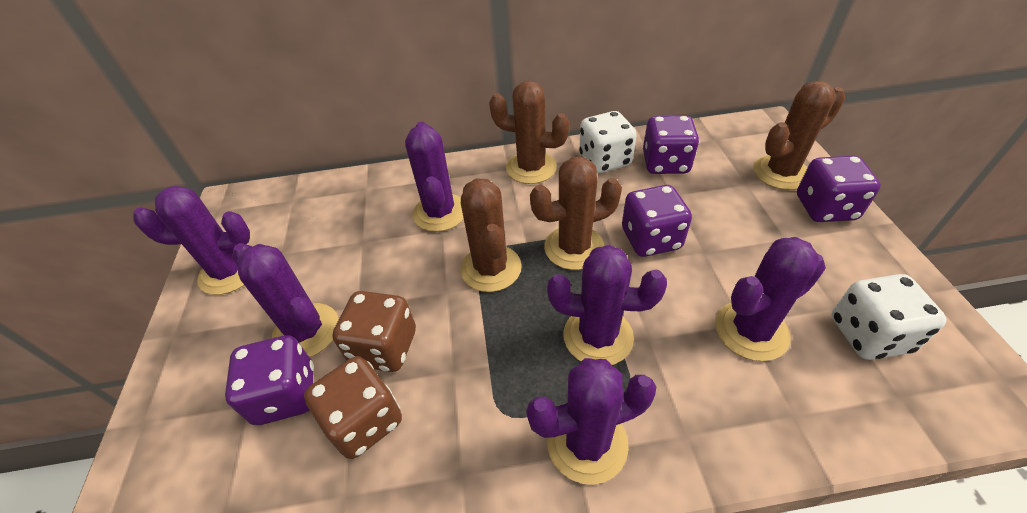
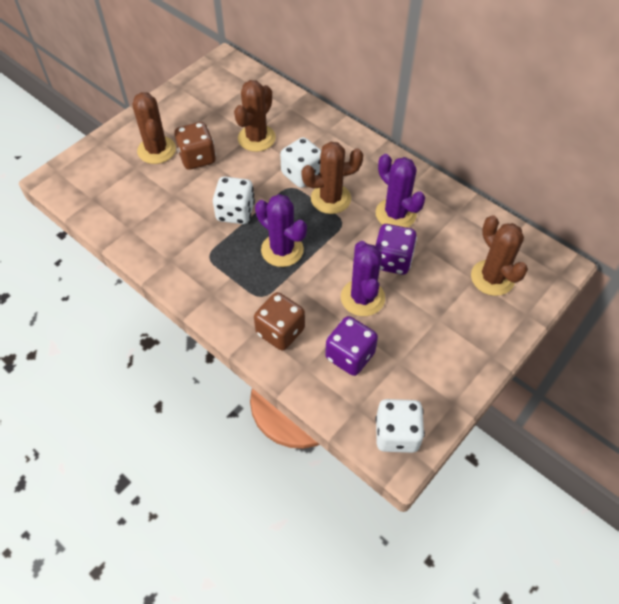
purple cactus: [133,186,250,295] [232,243,339,357] [405,121,464,232] [526,358,656,485] [547,245,667,365] [715,237,826,361] = 6 -> [255,194,307,267] [341,241,385,316] [375,154,425,228] = 3
purple dice: [225,335,314,425] [622,185,692,257] [643,115,699,174] [797,155,881,222] = 4 -> [325,316,378,376] [375,224,417,275] = 2
white dice: [579,111,637,173] [832,274,947,360] = 2 -> [213,177,255,224] [280,137,321,188] [375,399,425,453] = 3

